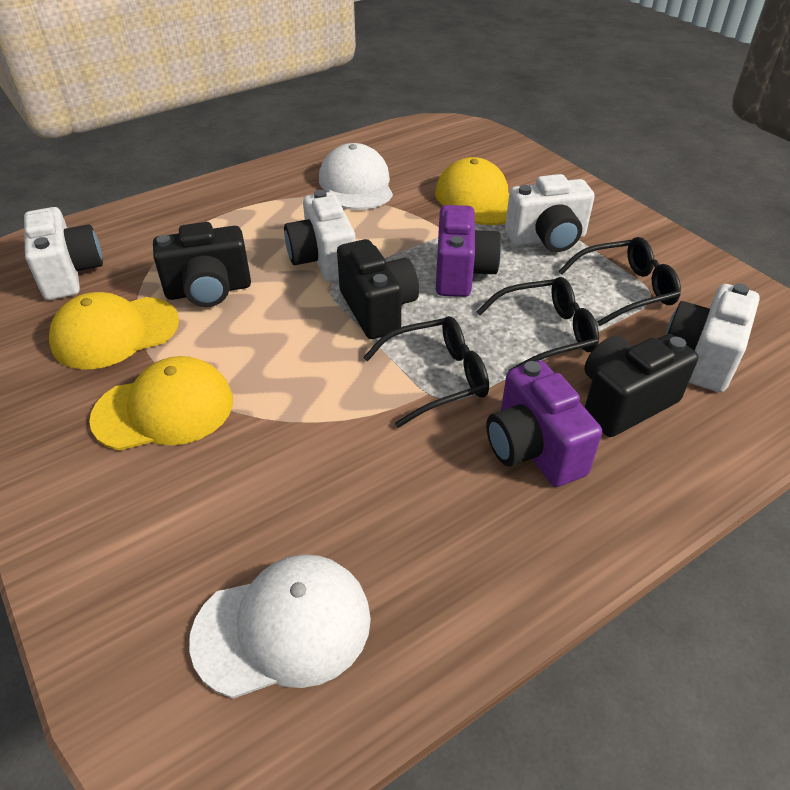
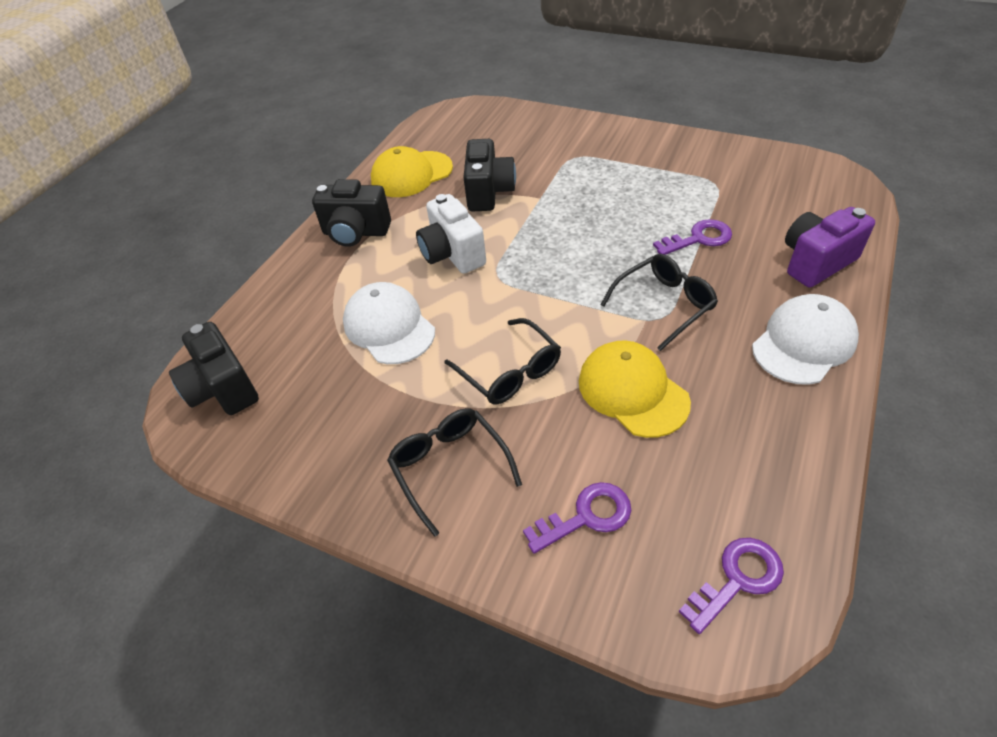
purple camera: [436,205,501,297] [486,360,602,487] = 2 -> [785,207,875,287] = 1
purple key: none = 0 -> [523,482,631,554] [653,219,732,255] [679,538,784,634] = 3
white camera: [24,207,103,300] [284,190,356,282] [505,174,595,252] [666,283,760,392] = 4 -> [416,194,486,274] = 1
yellow cap: [49,292,179,370] [89,356,233,451] [435,157,509,225] = 3 -> [371,146,453,197] [579,340,691,438] = 2

